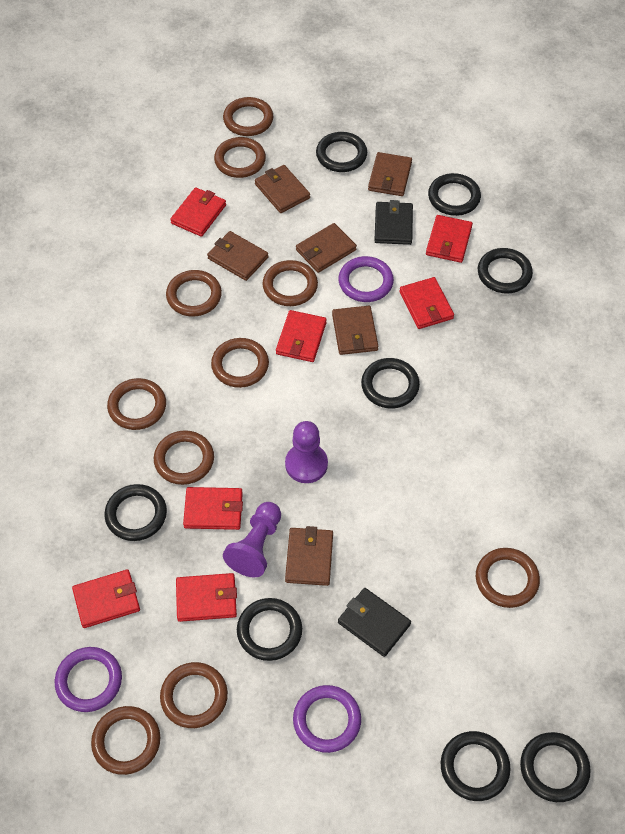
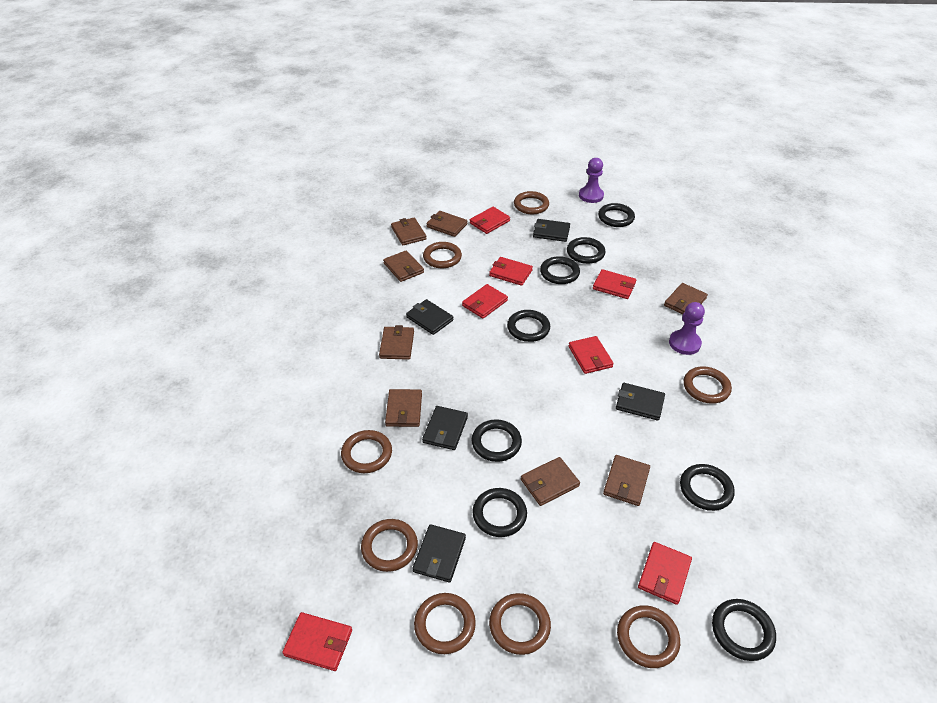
black wallet: [338,588,411,657] [374,200,413,245] = 2 -> [406,299,453,335] [413,524,466,583] [422,406,468,450] [533,219,570,242] [616,383,665,421] = 5
brown ring: [91,706,160,775] [107,378,166,430] [154,430,214,485] [160,662,228,728] [166,270,222,316] [211,338,269,388] [214,137,266,178] [223,97,273,136] [262,260,318,306] [476,548,540,608] = 10 -> [341,430,392,473] [361,519,418,572] [414,593,476,654] [423,242,462,268] [489,593,551,655] [514,191,549,214] [617,605,680,668] [684,366,732,404] = 8
brown wallet: [207,231,268,281] [255,165,310,213] [285,526,333,586] [296,223,357,273] [332,306,378,355] [368,152,412,196] = 6 -> [379,325,414,360] [383,250,424,282] [385,389,422,427] [391,218,427,245] [426,211,468,237] [521,457,580,506] [603,455,650,506] [664,283,708,314] = 8
purple ring: [55,647,122,712] [293,685,361,753] [338,256,394,302] = 3 -> none = 0

